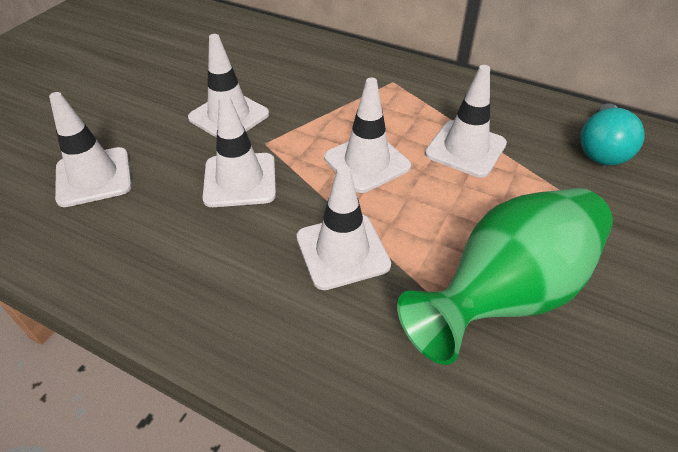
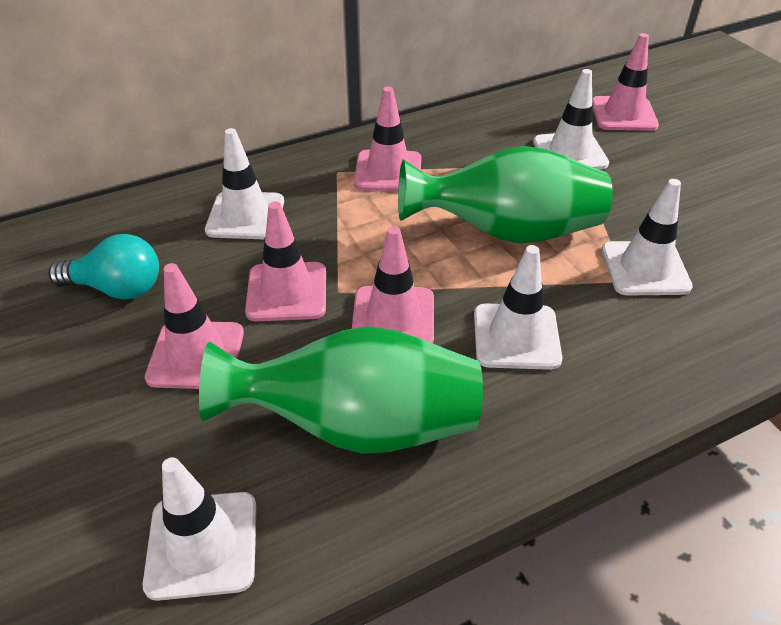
green vase: [397,188,613,365] = 1 -> [199,326,483,454] [398,146,613,243] = 2
pink traffic cone: none = 0 -> [145,263,244,389] [245,201,326,321] [352,226,434,343] [354,86,421,192] [592,33,659,131] = 5
white traffic cone: [49,92,132,207] [188,34,269,138] [203,95,276,207] [297,165,391,290] [324,78,411,193] [425,65,507,178] = 6 -> [143,457,257,601] [205,128,284,240] [474,245,562,370] [533,69,609,170] [602,179,693,296] = 5

